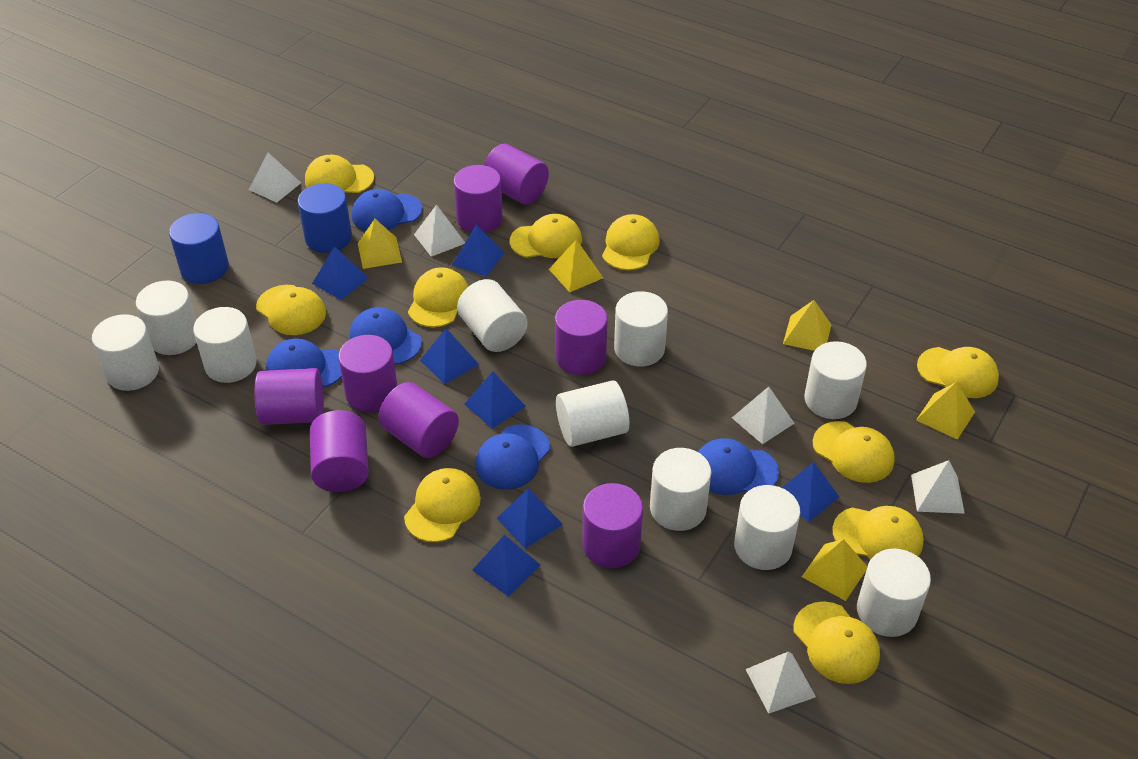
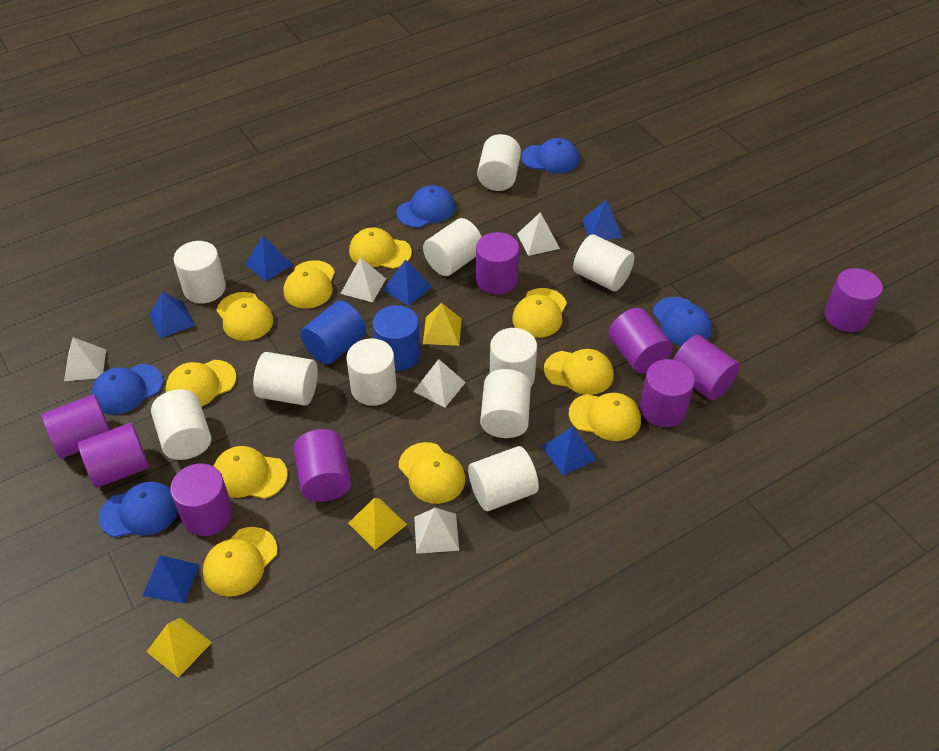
blue pyramid: [312,246,369,300] [420,328,479,384] [452,225,505,277] [464,372,526,429] [472,535,541,597] [497,488,563,548] [782,462,839,522] = 7 -> [143,555,200,603] [149,292,195,339] [245,236,293,282] [383,259,432,306] [542,426,597,476] [582,200,623,240] = 6
purple cylinder: [255,368,324,425] [310,410,369,492] [338,335,398,412] [378,382,459,458] [454,165,503,233] [484,144,549,205] [555,300,608,375] [582,483,643,568] = 8 -> [42,394,110,458] [78,423,149,488] [170,464,233,536] [293,429,351,502] [476,232,519,295] [608,308,673,374] [640,359,695,427] [673,335,740,400] [825,268,883,332] = 9
yellow pyramid: [358,219,402,269] [549,239,603,292] [783,300,832,351] [802,539,868,601] [916,382,975,440] = 5 -> [147,618,212,678] [348,498,407,550] [423,303,462,346] = 3

